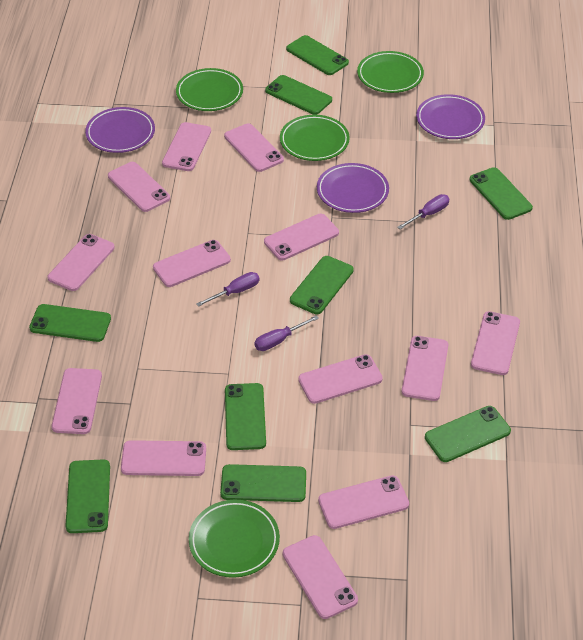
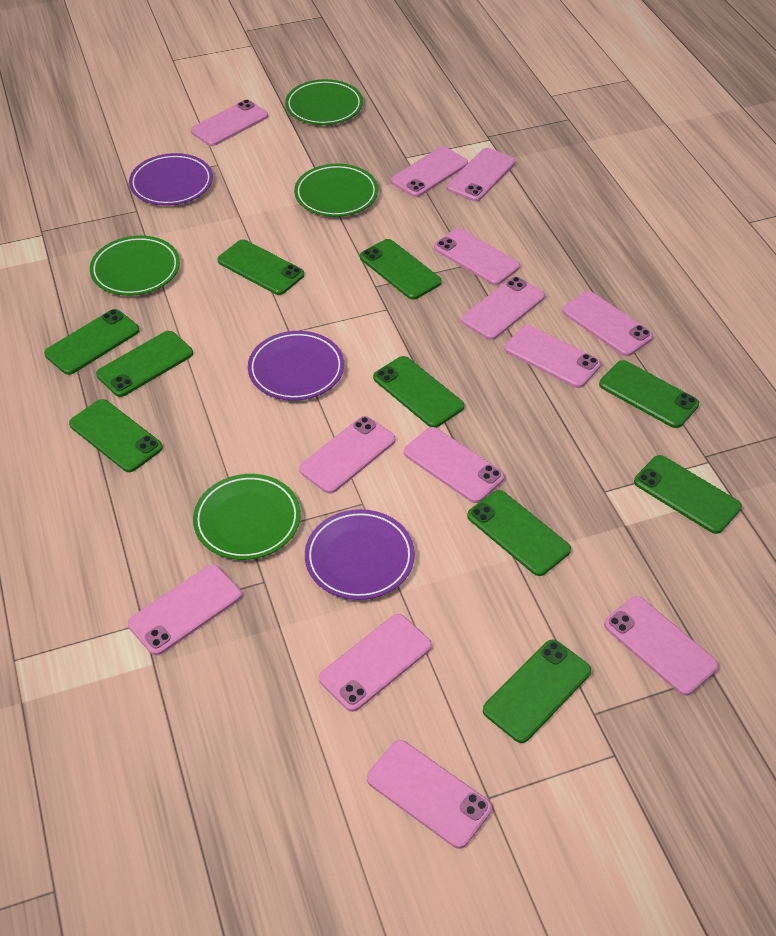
green phone: [29,304,111,342] [65,459,110,533] [220,464,306,502] [225,383,266,450] [265,75,332,115] [286,35,349,75] [290,256,354,314] [425,406,511,462] [470,167,533,220] = 9 -> [44,309,139,375] [69,399,163,472] [96,331,193,397] [218,240,304,295] [360,239,442,300] [373,356,464,428] [467,490,571,576] [483,640,591,743] [599,360,699,428] [634,455,742,534] = 10
purple screwdriver: [196,272,259,307] [254,315,319,351] [397,194,449,229] = 3 -> none = 0

